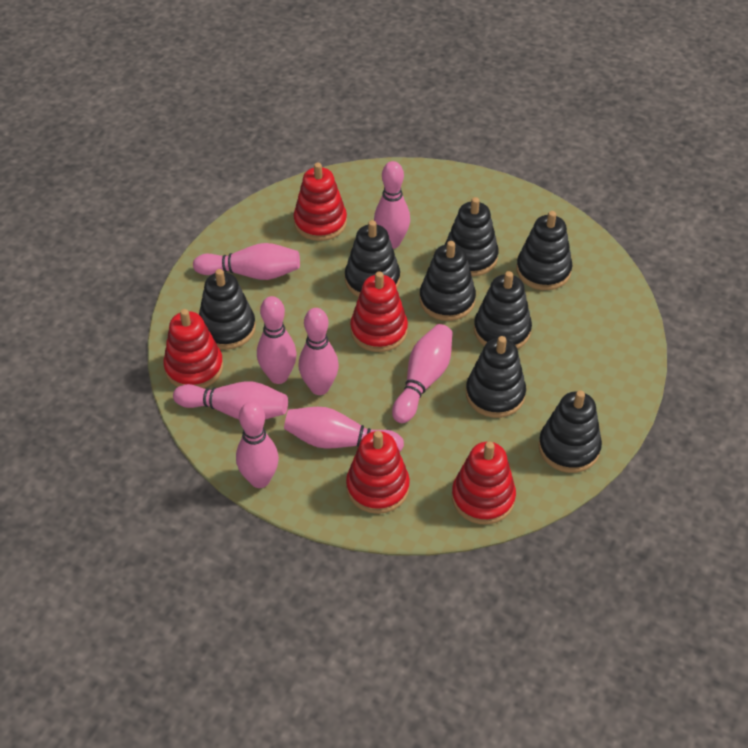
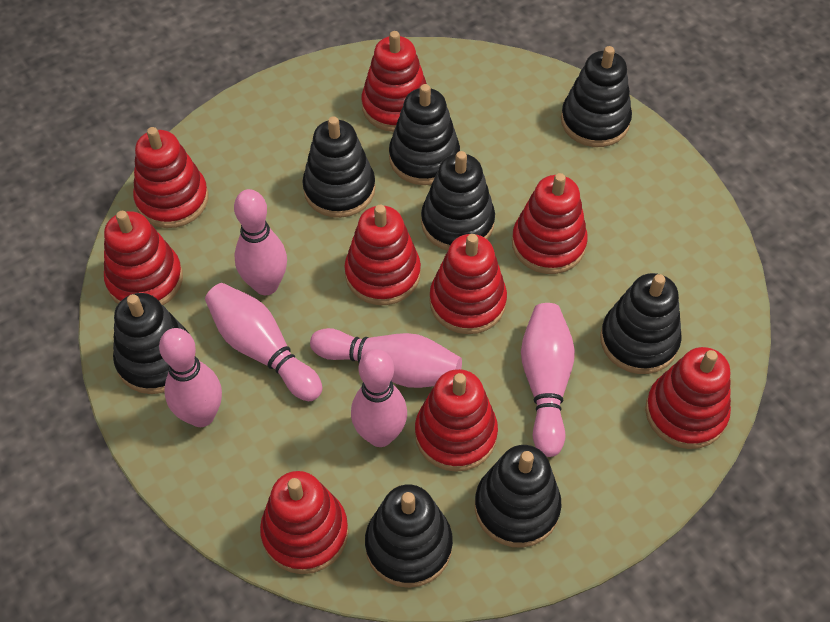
pink bowling pin: [173,381,288,419] [193,243,300,280] [236,402,279,488] [257,296,297,384] [284,407,404,451] [299,308,339,395] [374,161,410,249] [392,324,452,423] = 8 -> [159,328,222,427] [205,283,322,401] [234,189,287,295] [310,328,462,388] [351,349,407,447] [521,303,575,457] = 6
red stacking toy: [163,309,223,388] [294,163,347,241] [346,431,410,514] [350,271,408,352] [452,442,516,524] = 5 -> [104,211,183,305] [133,127,209,228] [260,471,348,574] [344,205,421,305] [362,31,427,132] [415,369,498,472] [429,234,507,334] [512,173,588,274] [645,347,731,449] = 9

